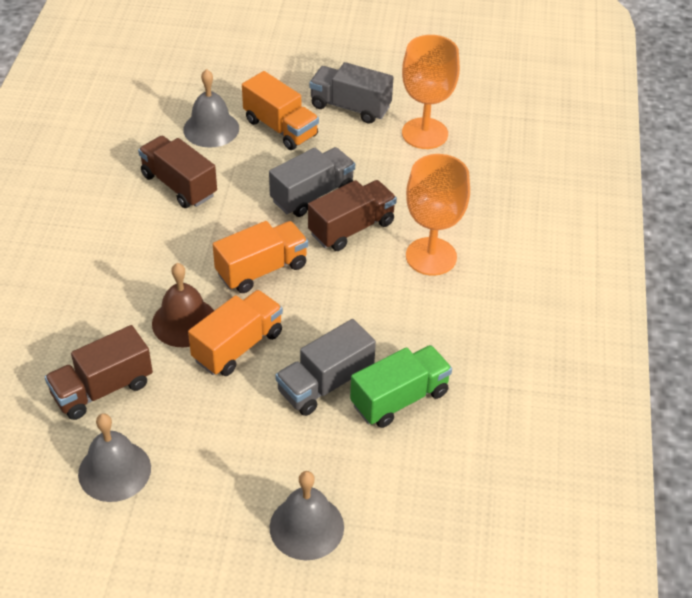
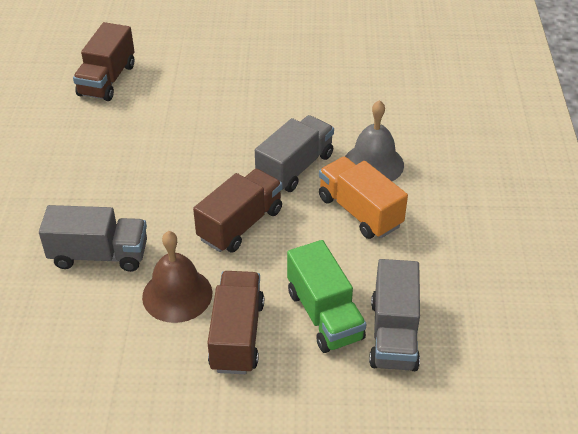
grey bell: [78,413,151,502] [183,69,239,148] [269,471,344,560] = 3 -> [345,100,404,181] = 1
orange goblet: [402,35,460,149] [406,154,470,276] = 2 -> none = 0
orange truck: [188,290,283,376] [213,221,308,293] [242,71,319,150] = 3 -> [319,157,408,239] = 1

